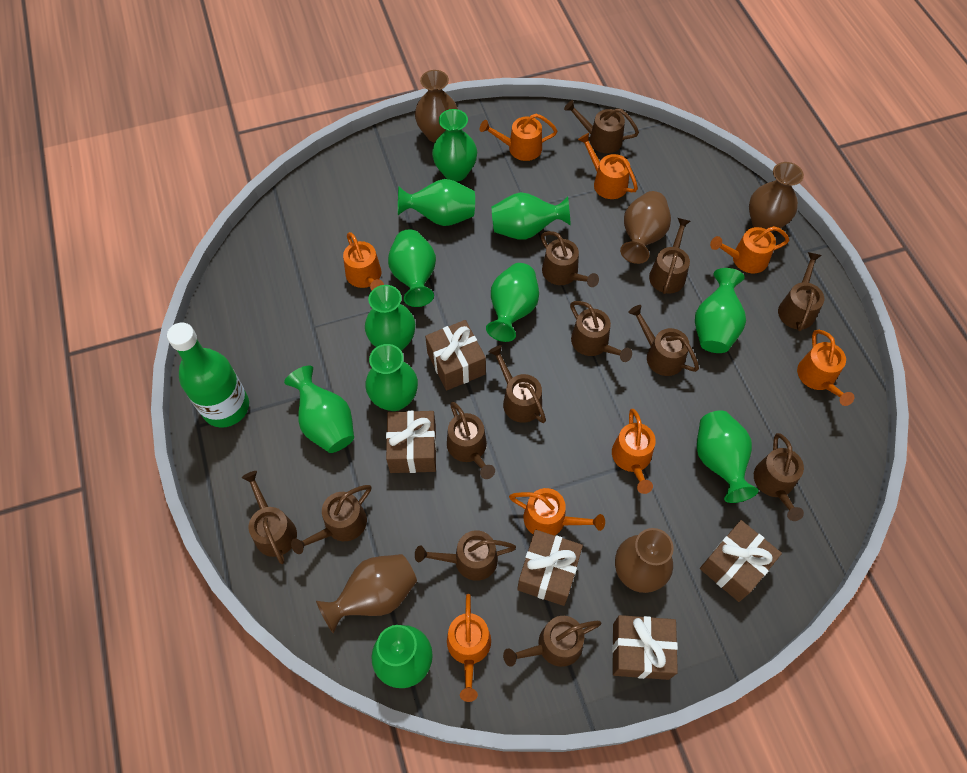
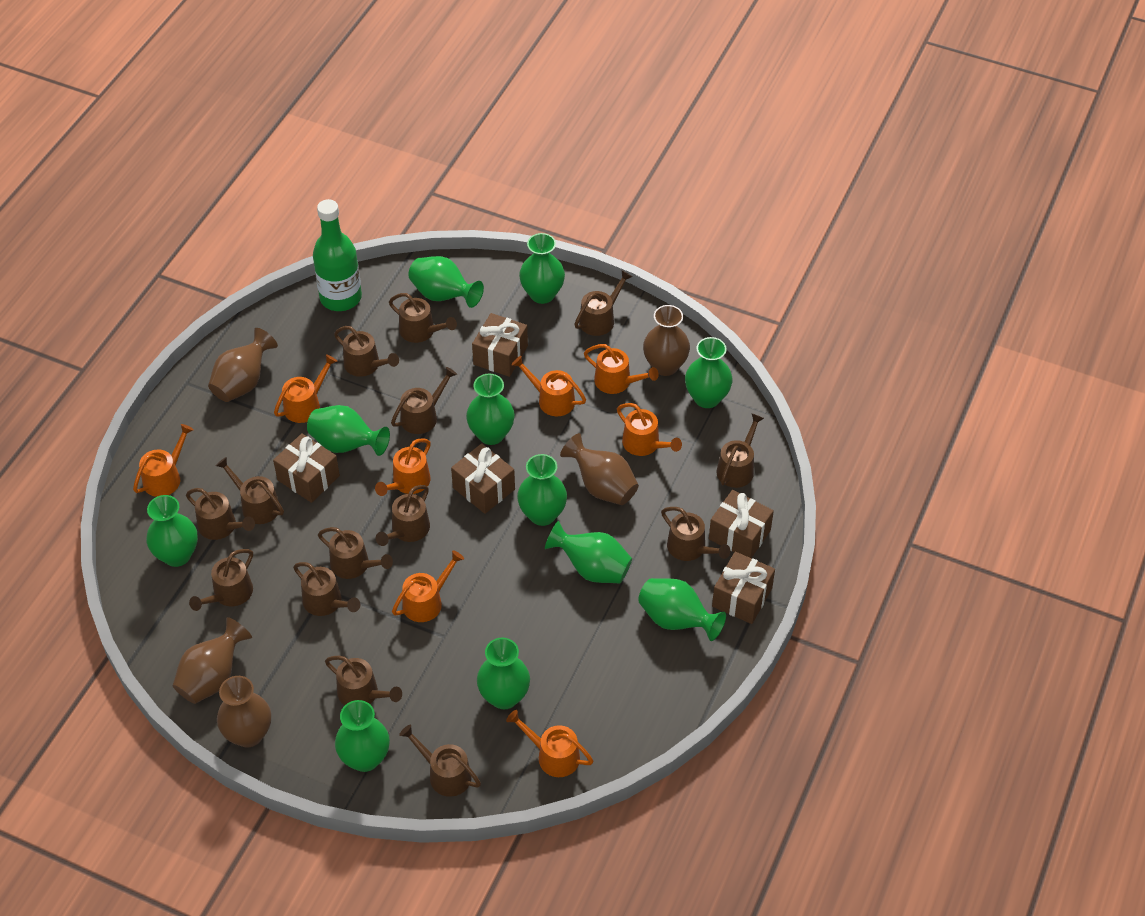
brown watering can: [242,471,297,564] [291,485,371,554] [415,530,516,581] [447,402,495,479] [489,345,546,423] [503,616,601,667] [541,231,599,287] [564,100,639,153] [570,301,632,362] [628,305,699,376] [649,218,690,294] [754,433,804,521] [778,252,824,331] = 13 -> [186,488,255,540] [189,549,253,611] [216,457,284,524] [293,562,360,616] [318,527,393,579] [325,656,402,705] [334,326,399,377] [376,485,430,546] [389,293,457,343] [391,367,457,434] [399,724,481,797] [574,270,632,336] [661,507,730,561] [717,413,764,488] = 14

